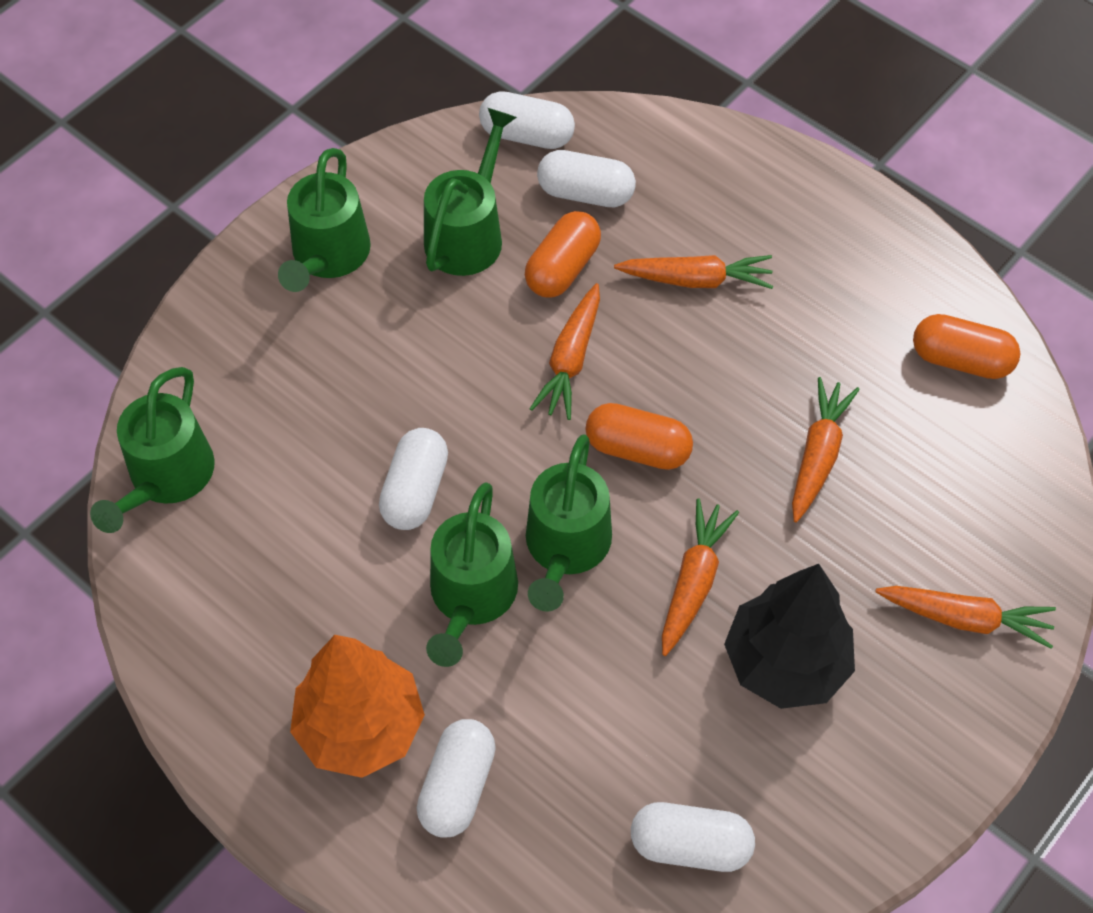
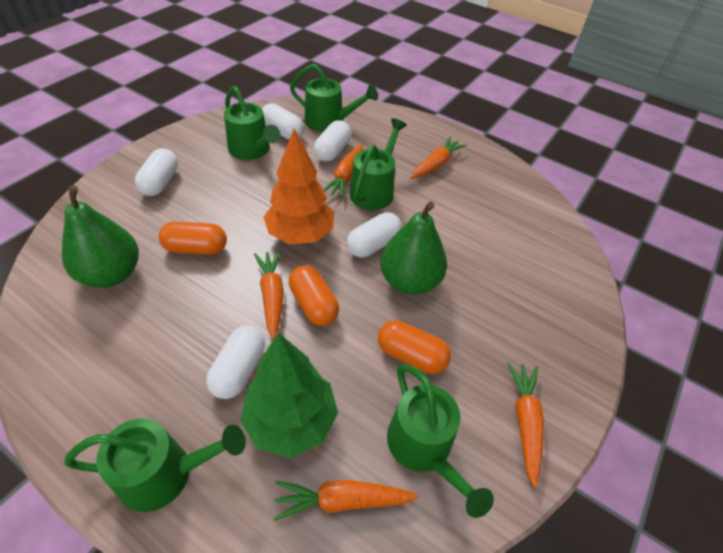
black tree: [724,564,855,709] = 1 -> none = 0
green pear: none = 0 -> [62,185,139,288] [380,202,447,295] = 2
green tree: none = 0 -> [240,332,338,458] = 1

